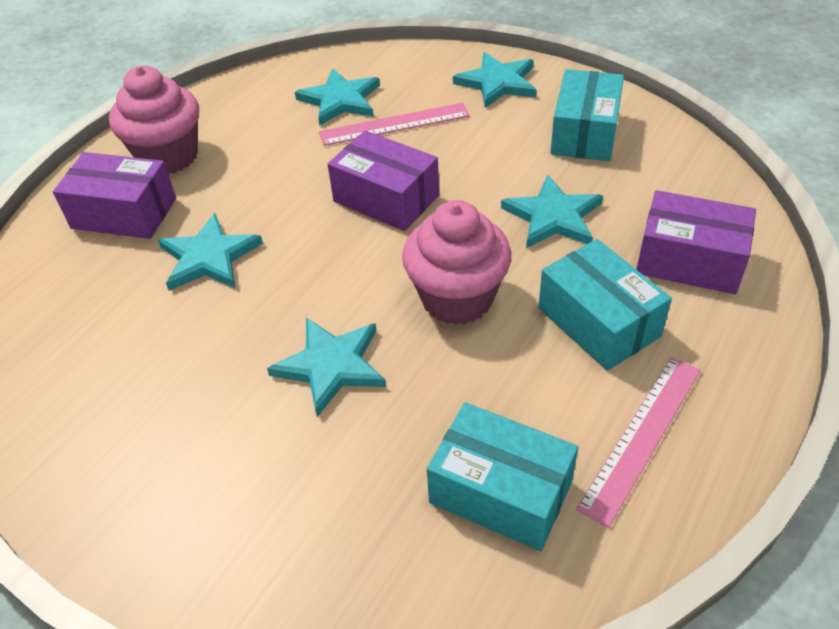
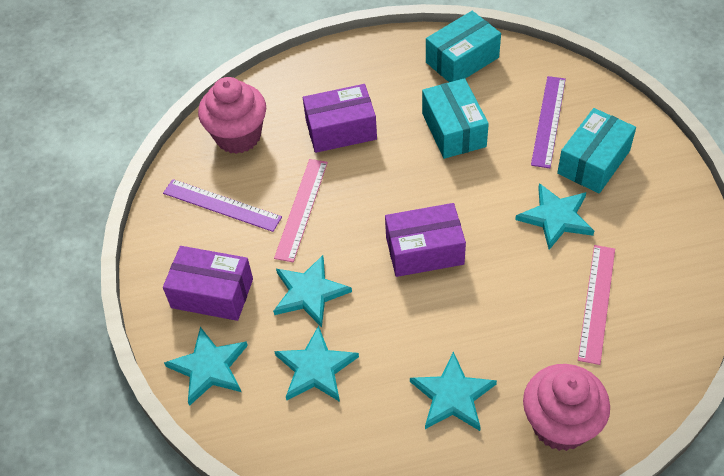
purple ruler: none = 0 -> [163,179,282,232] [531,76,566,168] = 2

